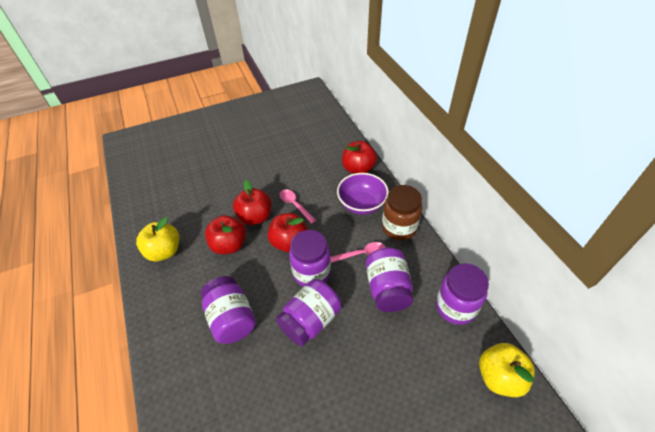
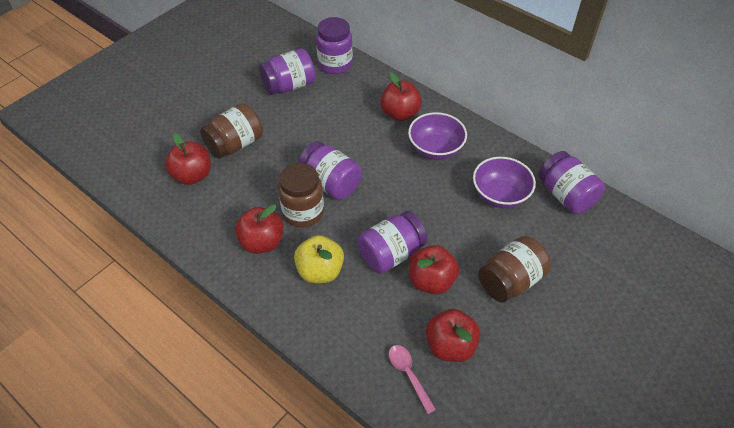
brown jar: [382,185,422,240] = 1 -> [200,103,263,159] [278,163,324,227] [478,236,551,302] = 3
pink spoon: [280,189,316,224] [331,242,386,263] = 2 -> [389,345,436,414] = 1
purple bowl: [337,173,389,215] = 1 -> [408,112,467,160] [473,157,536,208] = 2
red apple: [205,215,246,254] [233,180,271,225] [268,213,308,252] [342,141,377,174] = 4 -> [165,133,211,185] [235,204,283,254] [380,72,422,121] [409,245,459,295] [426,309,480,362] = 5
yellow apple: [136,217,179,261] [479,343,535,397] = 2 -> [294,235,344,283] = 1

